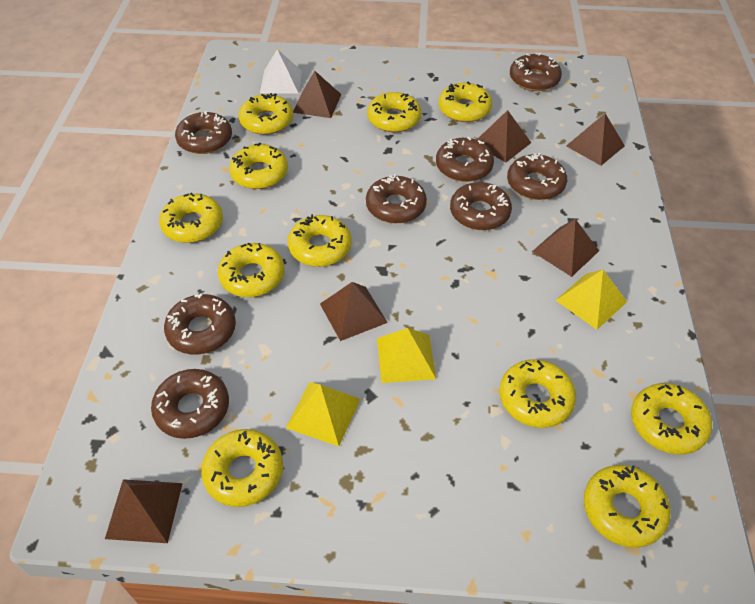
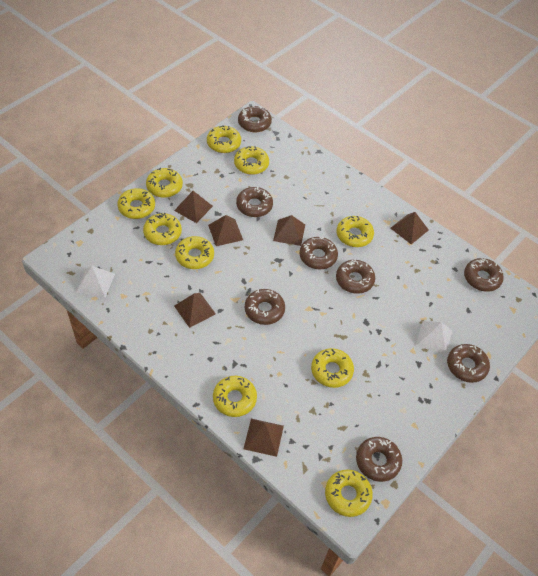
white pyramid: [260,49,302,94] = 1 -> [76,266,115,298] [416,321,452,355] = 2
yellow donut: [159,192,223,243] [201,429,283,507] [218,242,285,297] [229,143,288,189] [238,93,293,135] [288,214,352,267] [367,92,422,132] [438,82,492,122] [499,359,576,428] [584,465,671,548] [631,383,712,455] = 11 -> [117,188,155,219] [143,213,182,245] [146,168,183,198] [175,236,214,269] [207,125,241,153] [213,376,257,417] [234,146,269,175] [311,348,354,388] [325,470,373,517] [337,216,374,247] = 10
yellow pyramid: [286,382,360,446] [377,328,436,383] [556,270,627,330] = 3 -> none = 0

